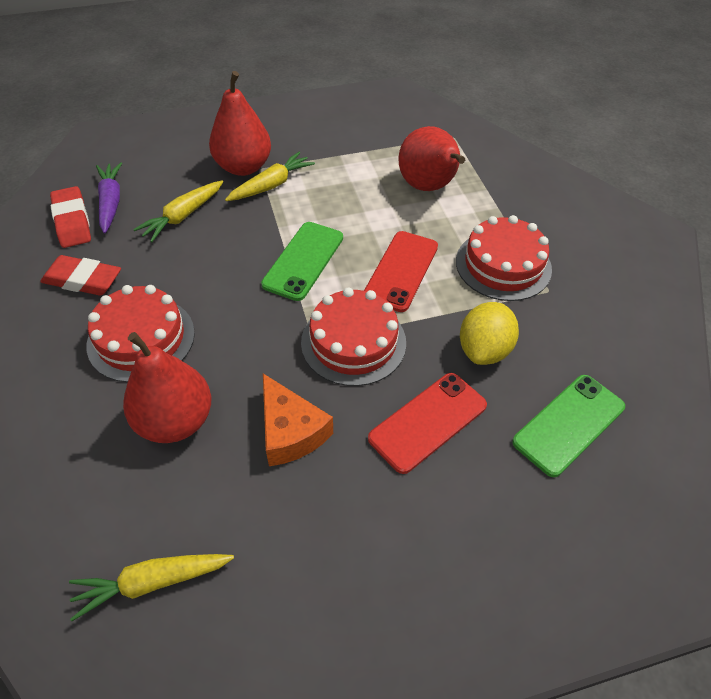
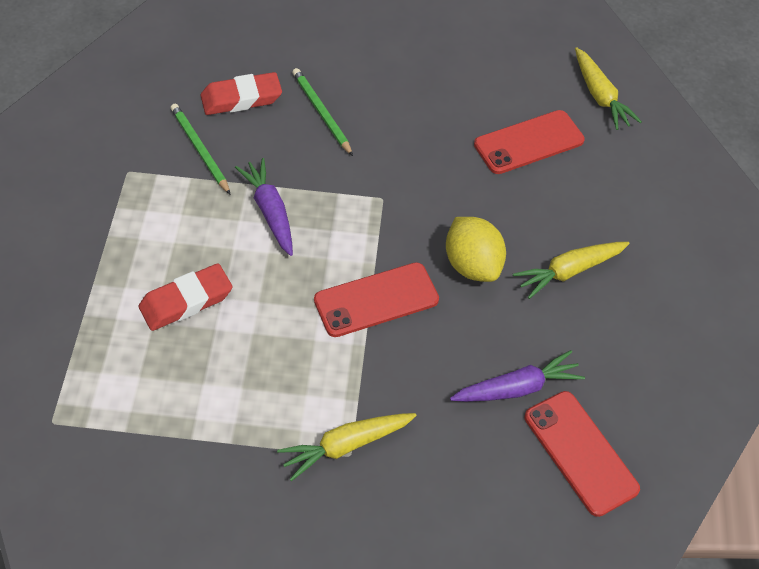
green pencil: none = 0 -> [171,104,231,195] [292,68,353,156] = 2
green phone: [261,222,343,301] [512,375,625,477] = 2 -> none = 0
orange cheese: [263,374,333,466] = 1 -> none = 0
purple carrot: [96,162,122,234] = 1 -> [235,158,293,256] [450,350,585,402] = 2
red cake: [87,285,195,383] [301,288,406,386] [456,215,552,301] = 3 -> none = 0
red pear: [123,332,211,443] [209,71,271,176] [398,126,465,191] = 3 -> none = 0
red phone: [364,231,438,312] [368,373,487,474] = 2 -> [314,262,439,337] [474,110,585,174] [525,391,640,517] = 3

